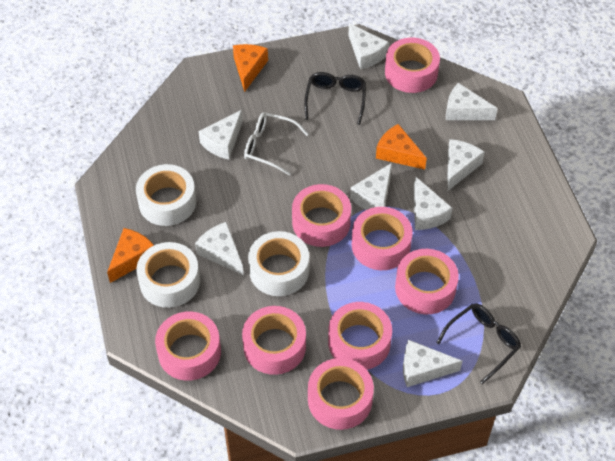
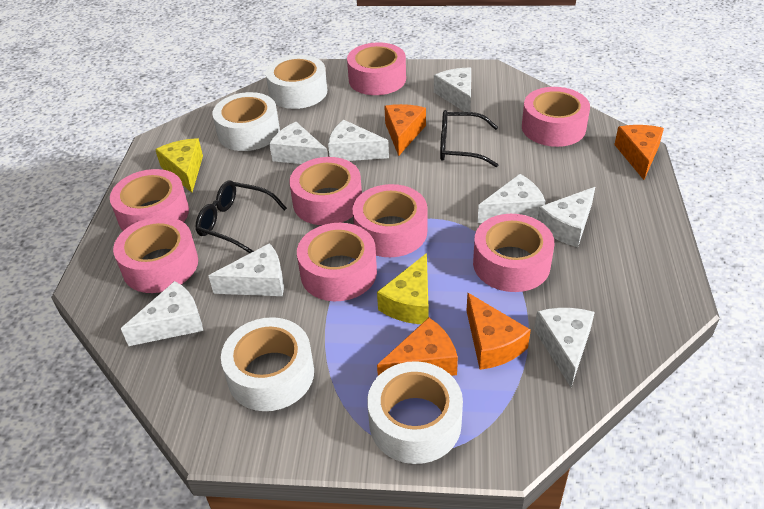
orange cheese: [107,228,154,283] [233,44,268,92] [376,124,427,170] = 3 -> [377,318,458,376] [384,104,426,156] [466,292,531,370] [614,125,664,180] = 4
white glasses: [244,112,308,176] = 1 -> none = 0
white tape: [136,164,196,226] [136,242,200,308] [248,231,309,296] = 3 -> [213,92,280,151] [221,317,314,411] [266,55,327,109] [367,361,463,464] = 4
yellow cheese: none = 0 -> [155,138,203,193] [377,253,428,324] = 2

